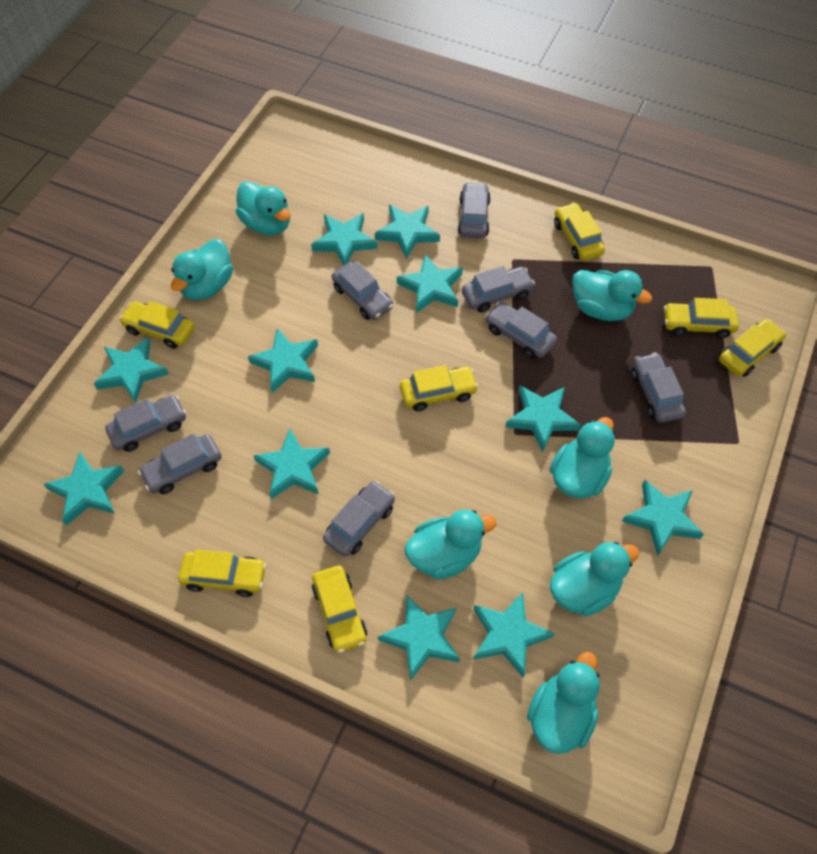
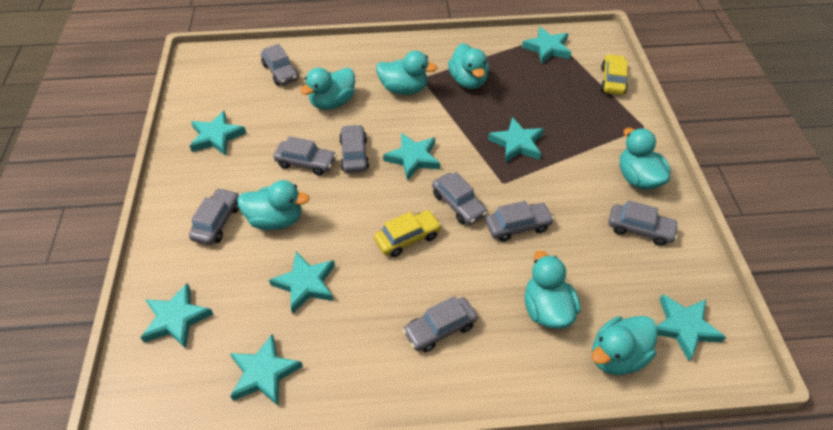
turquoise star: [43,451,124,526] [94,338,169,403] [248,328,318,393] [253,429,330,499] [311,213,377,266] [375,205,440,259] [378,595,460,681] [397,254,463,313] [473,592,554,677] [505,385,581,452] [622,480,704,556] = 11 -> [140,283,213,349] [190,111,246,156] [230,334,303,406] [269,252,335,314] [383,133,440,181] [488,117,544,163] [522,27,571,64] [657,294,726,361] = 8
yellow car: [119,301,195,349] [178,549,266,597] [312,565,367,653] [400,365,478,411] [554,203,605,261] [664,298,739,338] [719,319,786,377] = 7 -> [374,210,442,257] [601,54,628,95] = 2

